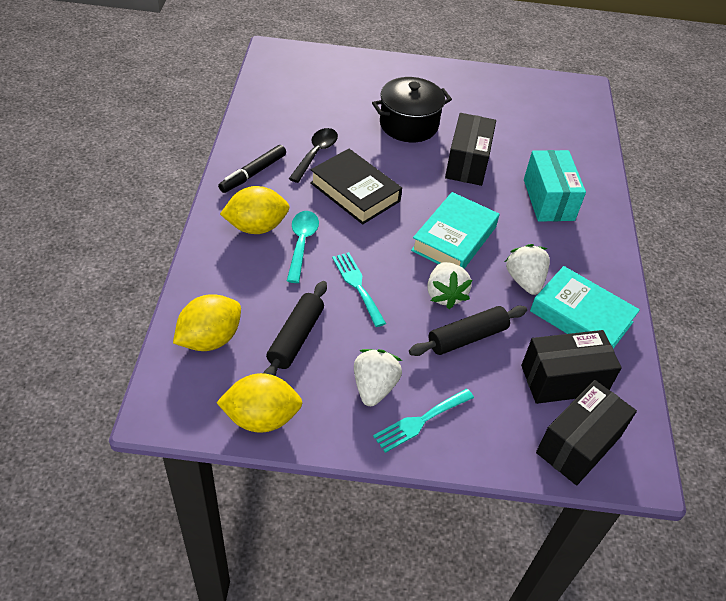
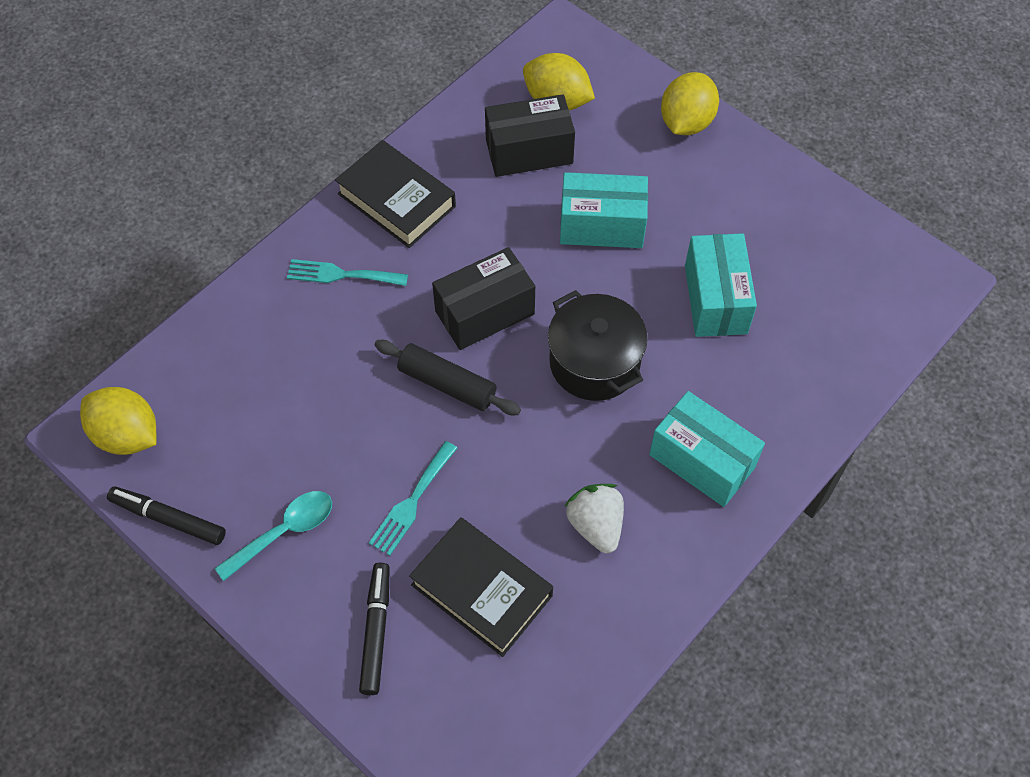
black book: [310,149,402,225] = 1 -> [335,140,456,248] [409,517,553,657] = 2
black box: [445,113,496,186] [521,330,622,404] [536,380,637,485] = 3 -> [432,247,535,350] [485,94,575,177] = 2
black marker: [218,145,286,193] = 1 -> [107,486,226,545] [359,563,390,695] = 2
black rolling pin: [263,281,327,376] [409,305,527,356] = 2 -> [375,340,521,415] = 1
black spoon: [289,128,338,183] = 1 -> none = 0
turquoise book: [411,192,499,269] [530,266,640,349] = 2 -> none = 0
turquoise box: [524,150,586,222] = 1 -> [560,172,648,248] [649,391,765,507] [685,233,757,337] = 3
white strawberry: [354,349,402,406] [427,262,472,309] [505,244,550,295] = 3 -> [564,484,624,553] = 1

